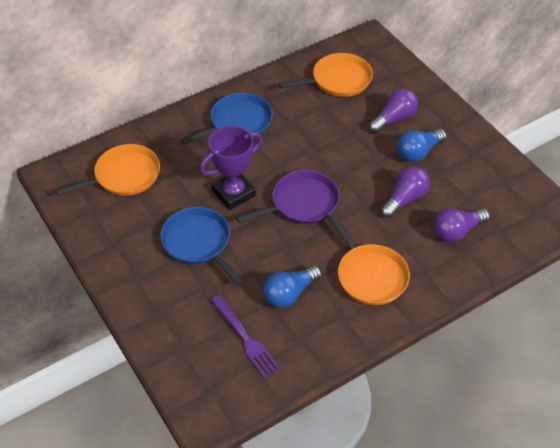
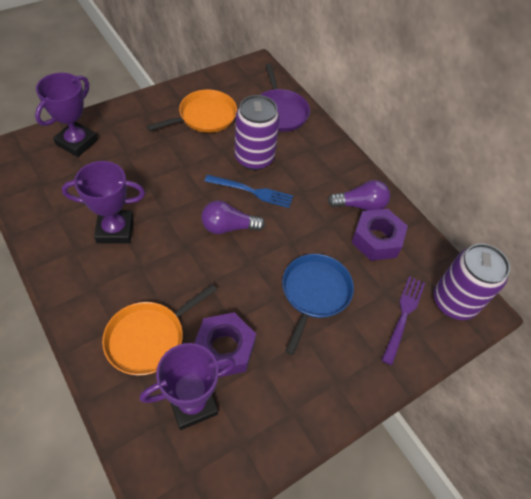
blue fork: none = 0 -> [205,175,293,208] = 1
blue light bulb: [263,265,322,308] [397,129,447,162] = 2 -> none = 0
blue pan: [161,207,244,285] [180,93,273,145] = 2 -> [282,254,354,355] = 1
orange pan: [55,144,160,196] [279,53,373,97] [328,214,410,305] = 3 -> [102,284,217,375] [147,89,237,133] = 2
purple can: none = 0 -> [235,95,280,170] [434,243,510,320] = 2
purple light bulb: [369,88,418,133] [381,166,430,218] [434,208,490,242] = 3 -> [201,201,265,234] [328,180,390,211] = 2
purple nut: none = 0 -> [194,312,256,378] [351,209,408,261] = 2
purple trophy: [200,126,262,210] = 1 -> [35,73,98,157] [62,161,145,243] [140,343,236,430] = 3

